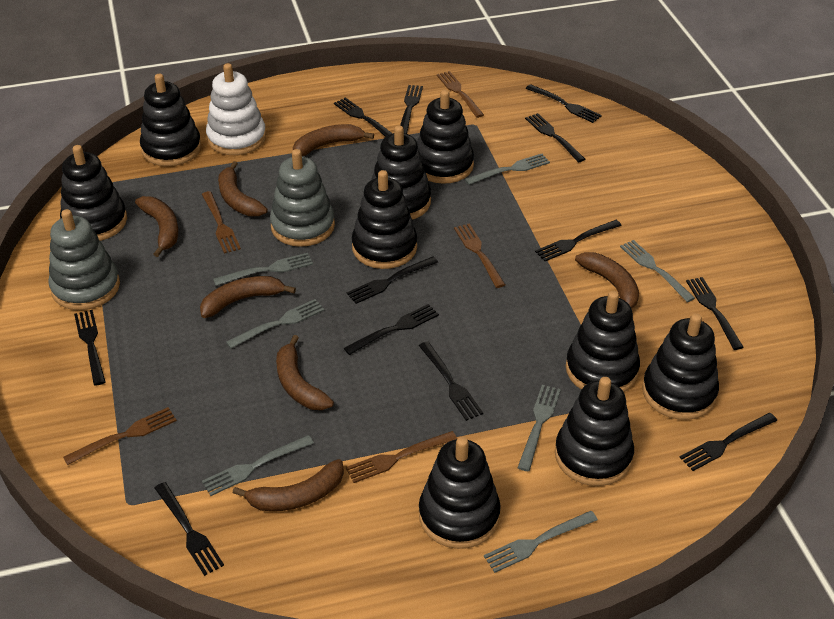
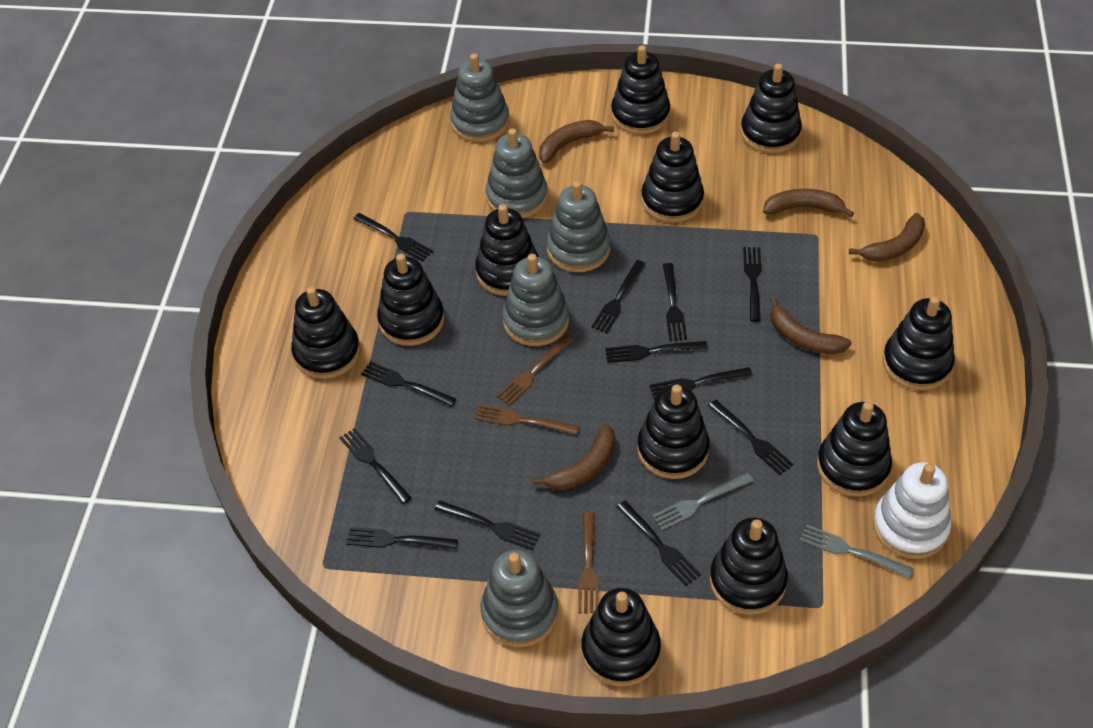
black stacking toy: [60,145,127,241] [140,74,201,166] [352,170,417,269] [371,125,431,220] [417,90,474,184] [419,437,501,549] [555,377,634,486] [566,291,640,392] [642,313,719,420] = 9 -> [291,286,360,379] [377,254,444,346] [475,204,539,296] [581,588,661,687] [611,45,670,134] [637,385,710,479] [641,132,704,223] [710,517,788,615] [741,63,802,153] [817,401,892,497] [882,296,955,390] = 11
brown banana: [135,196,179,257] [200,276,296,318] [218,161,267,216] [233,459,344,511] [276,335,334,410] [293,124,374,156] [575,252,639,308] = 7 -> [533,424,615,490] [539,120,614,164] [763,189,854,217] [770,296,852,354] [849,213,925,262] = 5
brown fork: [63,407,177,465] [202,191,241,254] [346,431,457,483] [437,71,484,118] [454,224,505,288] = 5 -> [475,404,579,435] [496,335,573,406] [578,512,599,613] = 3
grey fork: [202,435,314,496] [213,253,313,286] [226,299,325,348] [465,154,550,185] [484,511,598,573] [518,385,561,471] [620,240,695,302] = 7 -> [652,473,754,530] [800,524,914,578] = 2
grey stacking toy: [48,209,120,310] [270,149,335,247] = 2 -> [450,53,509,142] [480,550,558,647] [486,128,548,218] [502,254,569,346] [547,181,610,272] = 5

